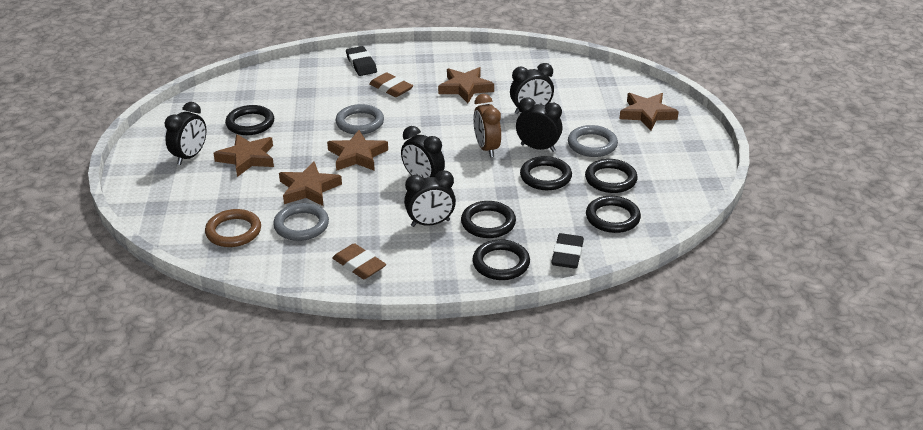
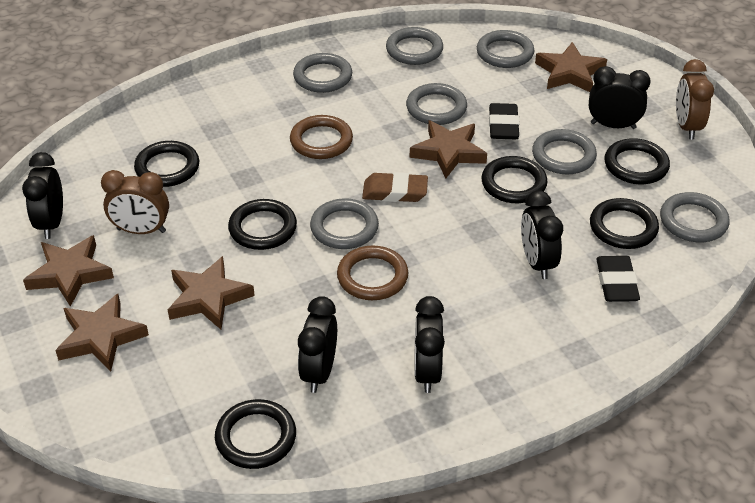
brown clock: [473,94,501,157] = 1 -> [101,170,169,234] [676,59,714,139] = 2
brown eraser: [332,243,386,279] [369,73,413,97] = 2 -> [362,172,428,202] = 1
brown ring: [205,209,261,247] = 1 -> [290,115,353,159] [337,246,408,300] = 2
grey ring: [273,203,329,241] [335,104,384,134] [568,125,618,157] = 3 -> [293,53,352,93] [310,198,379,249] [386,27,443,65] [406,83,467,125] [477,30,535,68] [532,129,597,174] [660,192,730,242] = 7

